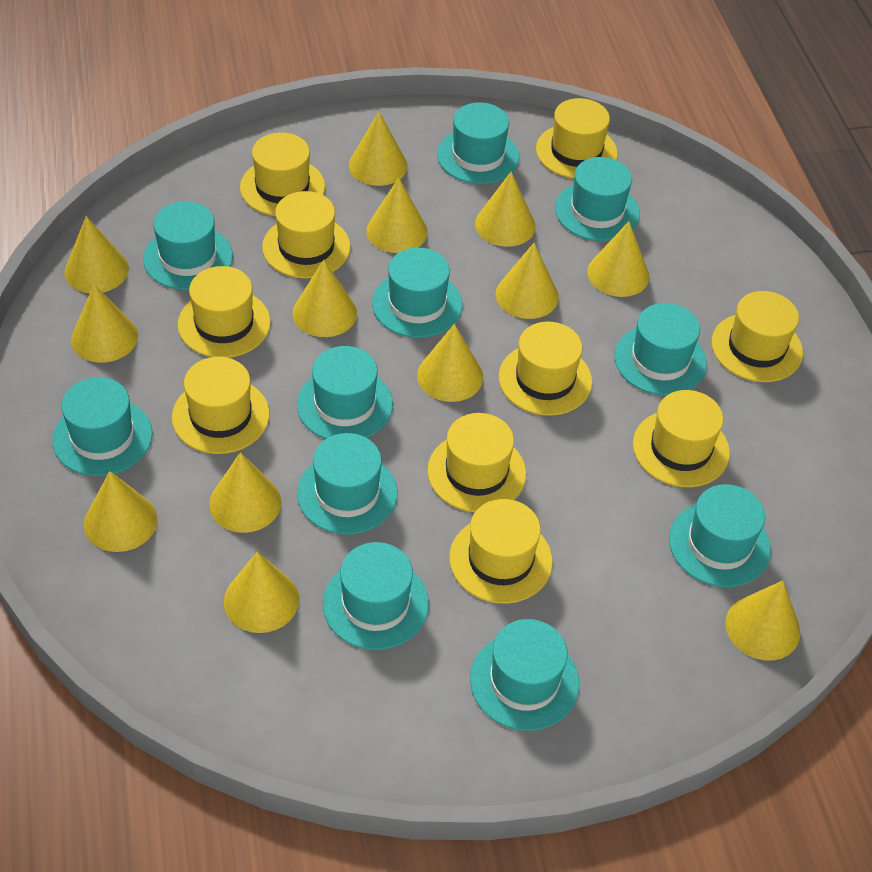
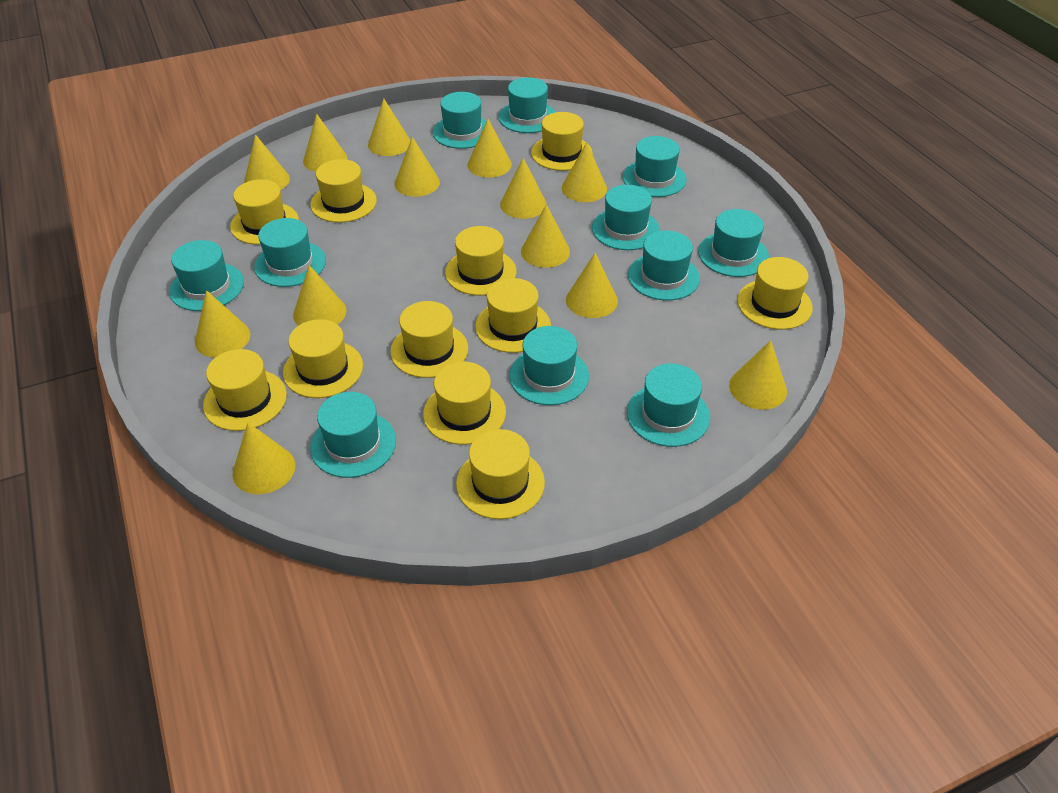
yellow hat: [172,357,270,454] [178,266,271,358] [240,132,325,216] [262,191,351,279] [427,413,526,512] [450,499,553,604] [499,322,592,416] [536,98,618,179] [633,390,730,487] [712,291,803,382] = 10 -> [203,349,287,431] [230,179,299,245] [283,319,363,398] [310,159,377,223] [390,301,468,378] [423,362,506,445] [445,226,516,296] [456,429,545,519] [475,278,551,353] [531,112,593,171] [737,257,813,330] = 11

